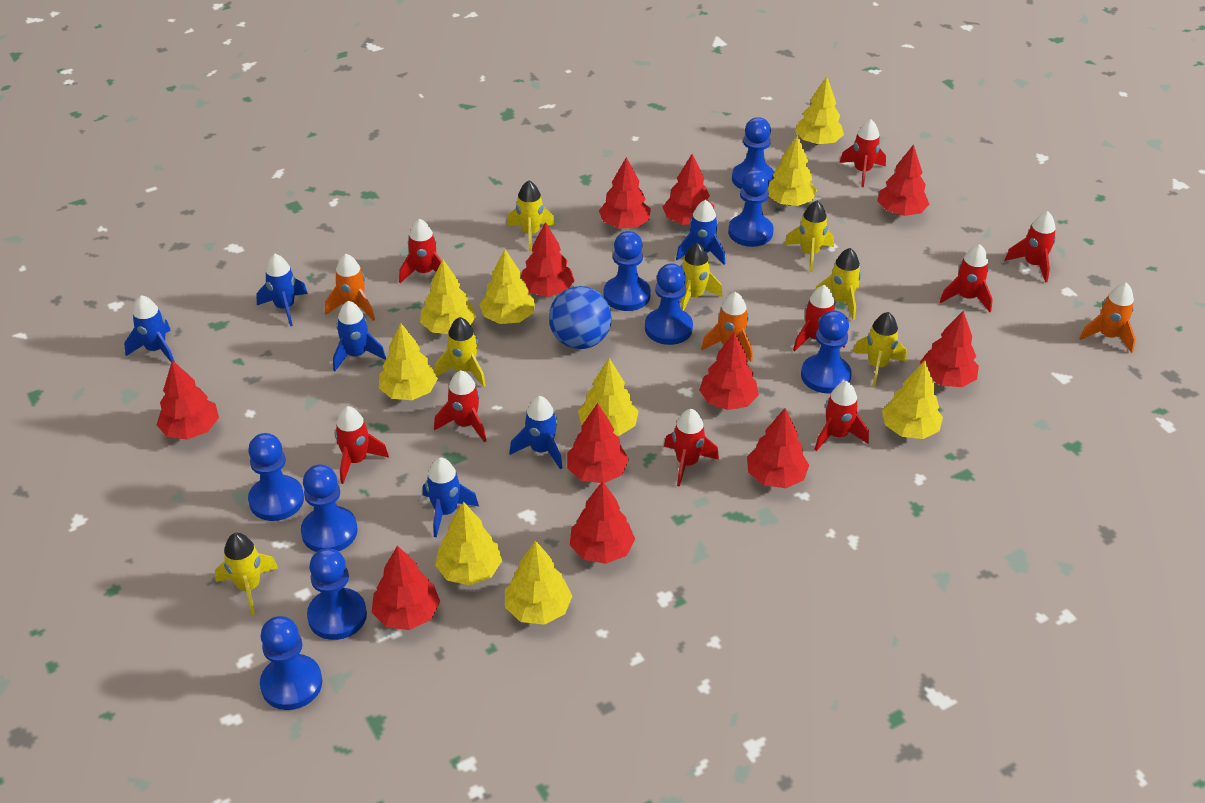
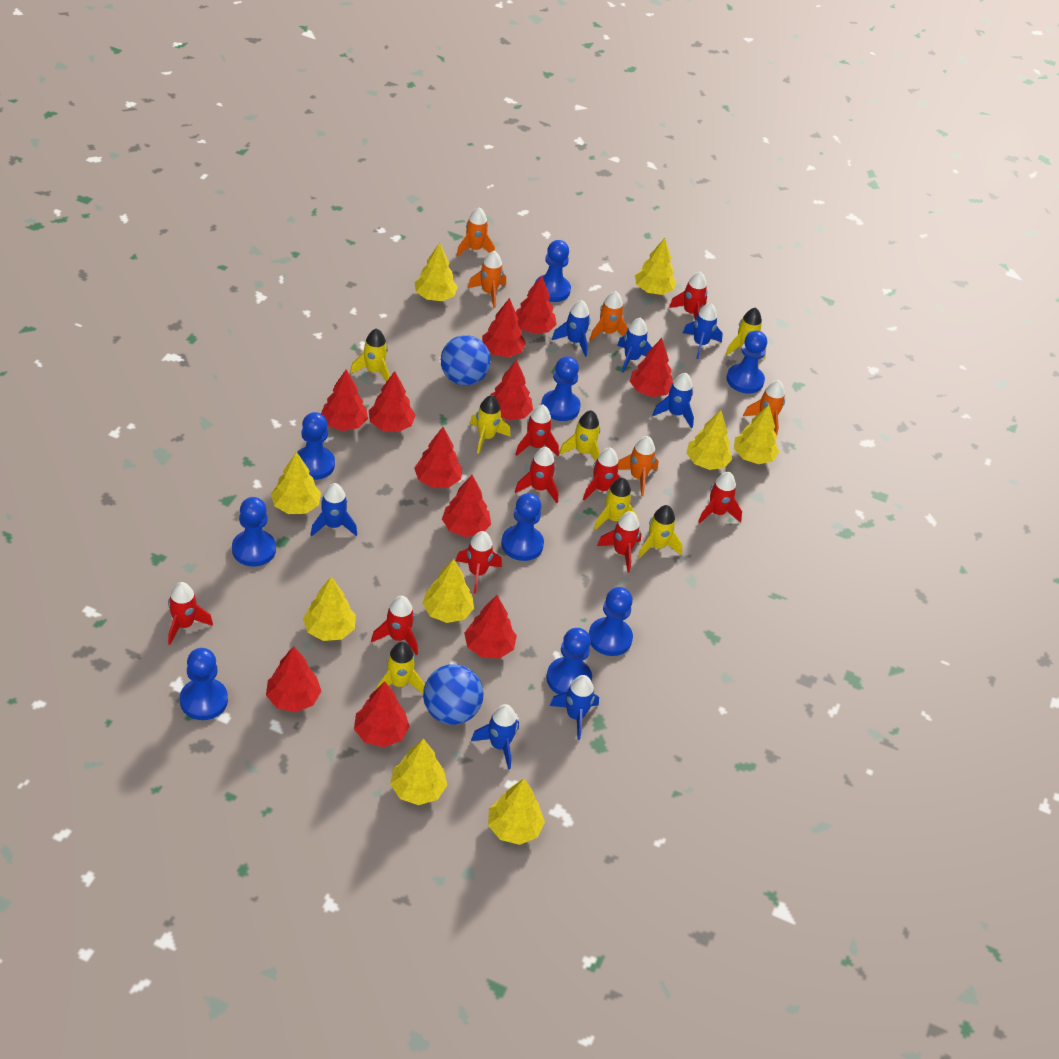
blue ball: [549,286,612,349] = 1 -> [423,664,484,725] [441,335,491,386] = 2
blue rocket: [124,295,175,363] [256,254,308,326] [333,301,386,371] [423,458,479,537] [509,396,562,469] [676,200,725,265] = 6 -> [310,483,357,537] [471,704,519,769] [550,675,599,740] [552,300,590,357] [617,317,652,373] [653,373,694,428] [683,303,723,359] = 7
orange rocket: [325,254,375,321] [701,292,753,362] [1079,283,1135,353] = 3 -> [456,207,495,257] [468,251,506,308] [590,291,628,341] [618,436,659,496] [743,380,785,435] = 5

